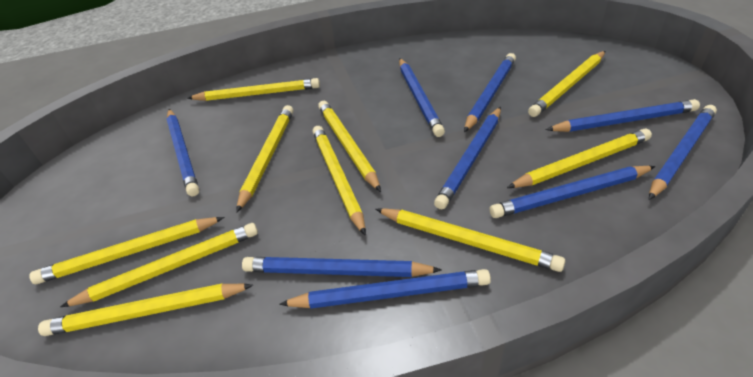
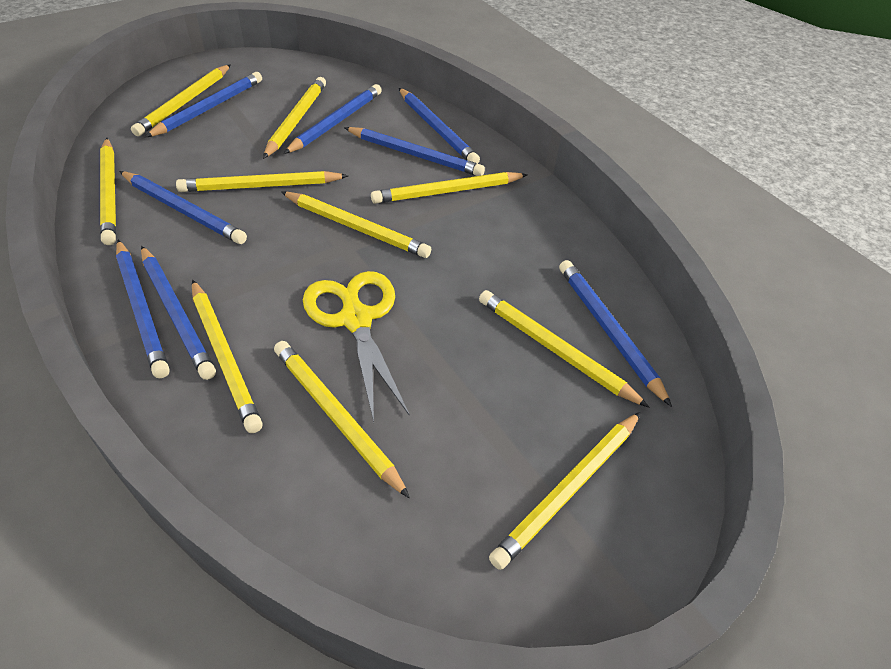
blue pencil: [166,109,199,196] [242,257,442,277] [279,269,491,309] [399,58,445,137] [434,107,501,209] [464,53,516,132] [490,166,656,218] [546,99,700,132] [649,105,717,200] = 9 -> [116,239,169,378] [119,171,247,244] [141,246,216,380] [145,72,262,137] [283,84,382,154] [344,127,485,176] [399,88,480,164] [559,260,672,407] = 8
yellow scissors: none = 0 -> [303,271,410,422] = 1

